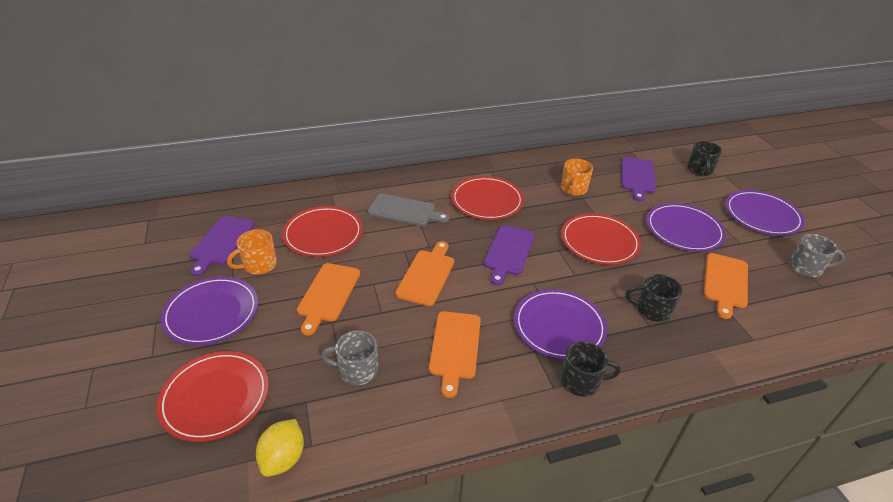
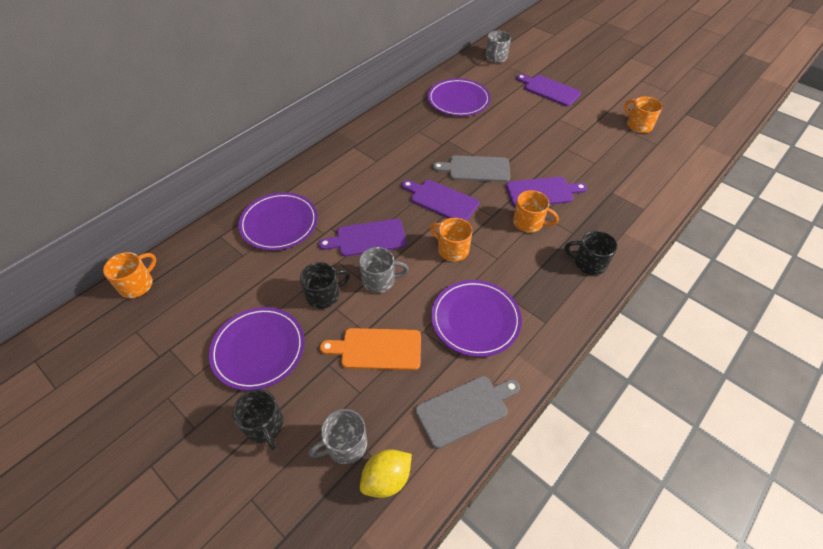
grey cutting board: [368,194,449,226] = 1 -> [415,376,520,449] [433,156,510,182] = 2
grey mug: [321,330,378,385] [789,234,845,277] = 2 -> [308,409,367,464] [359,247,409,293] [486,31,511,63] = 3
orange cutting board: [297,263,360,336] [395,241,454,306] [429,311,481,398] [704,253,748,319] = 4 -> [320,328,421,370] = 1
orange mug: [227,229,277,274] [561,159,593,196] = 2 -> [103,252,156,298] [430,218,472,262] [513,190,559,233] [624,97,663,133] = 4
purple cutting board: [190,216,254,276] [484,225,535,285] [622,157,656,201] = 3 -> [319,219,407,257] [402,180,479,221] [506,177,587,207] [516,74,581,106] = 4
red plate: [157,351,269,442] [282,206,363,257] [451,176,524,220] [561,213,641,265] = 4 -> none = 0

